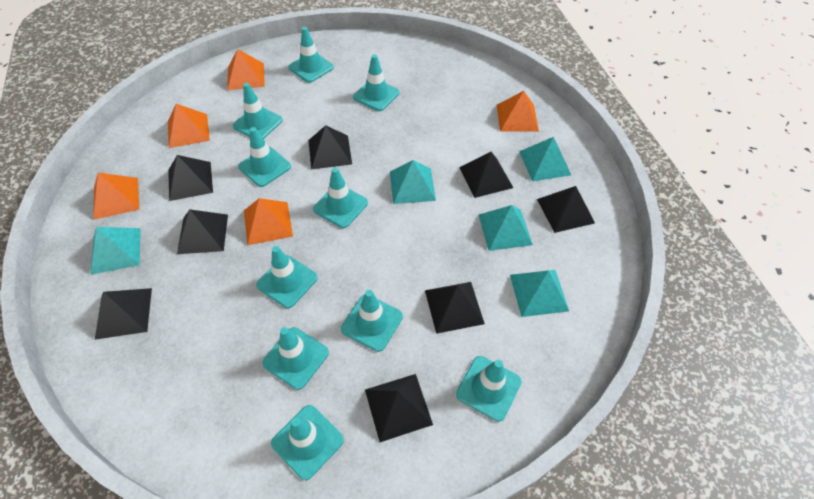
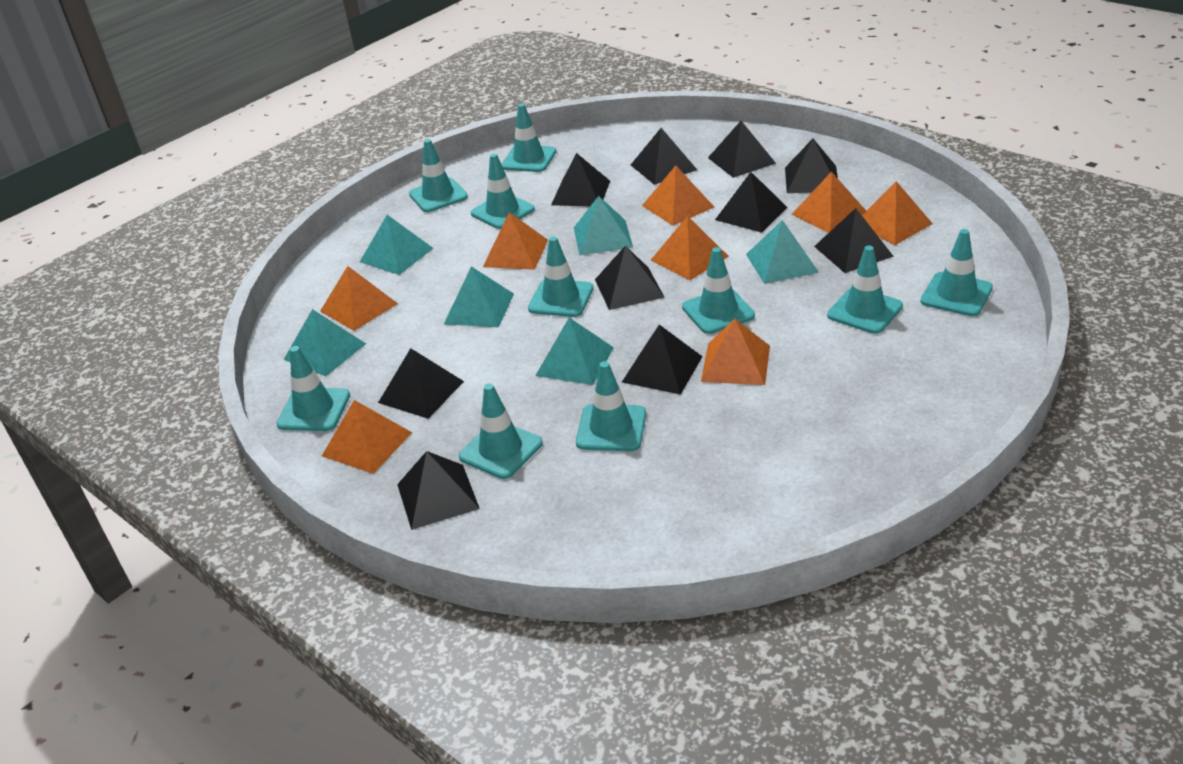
black pyramid: [95,288,152,340] [168,155,213,201] [177,209,228,254] [309,125,352,169] [365,374,433,442] [425,282,485,334] [459,152,513,198] [537,186,595,233] = 8 -> [378,348,464,419] [397,451,480,530] [551,153,610,206] [595,245,665,310] [622,325,703,395] [631,128,697,185] [708,121,776,178] [715,172,787,233] [785,139,838,193] [814,208,894,273] = 10
orange pyramid: [93,173,139,220] [168,104,210,148] [227,49,265,90] [244,198,293,245] [497,91,539,132] = 5 -> [320,266,398,331] [322,400,412,474] [483,212,548,270] [642,166,714,226] [651,216,729,280] [701,319,770,385] [792,171,866,233] [862,181,933,245] = 8
turquoise pyramid: [90,227,141,275] [390,160,436,204] [479,205,533,251] [510,270,569,317] [519,137,571,181] = 5 -> [284,309,366,376] [360,215,433,275] [444,266,514,327] [535,318,614,385] [574,196,633,255] [746,220,819,284] = 6

